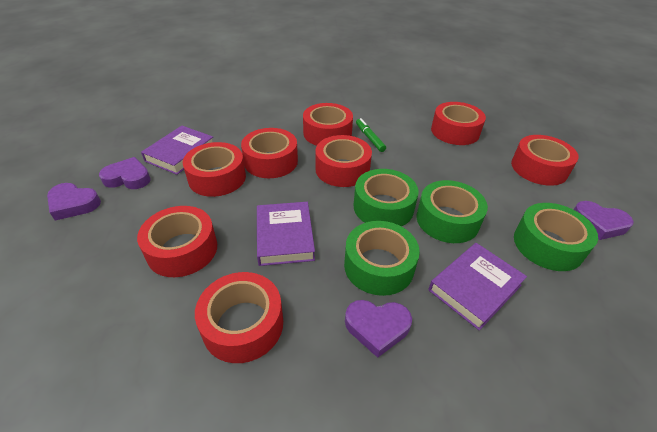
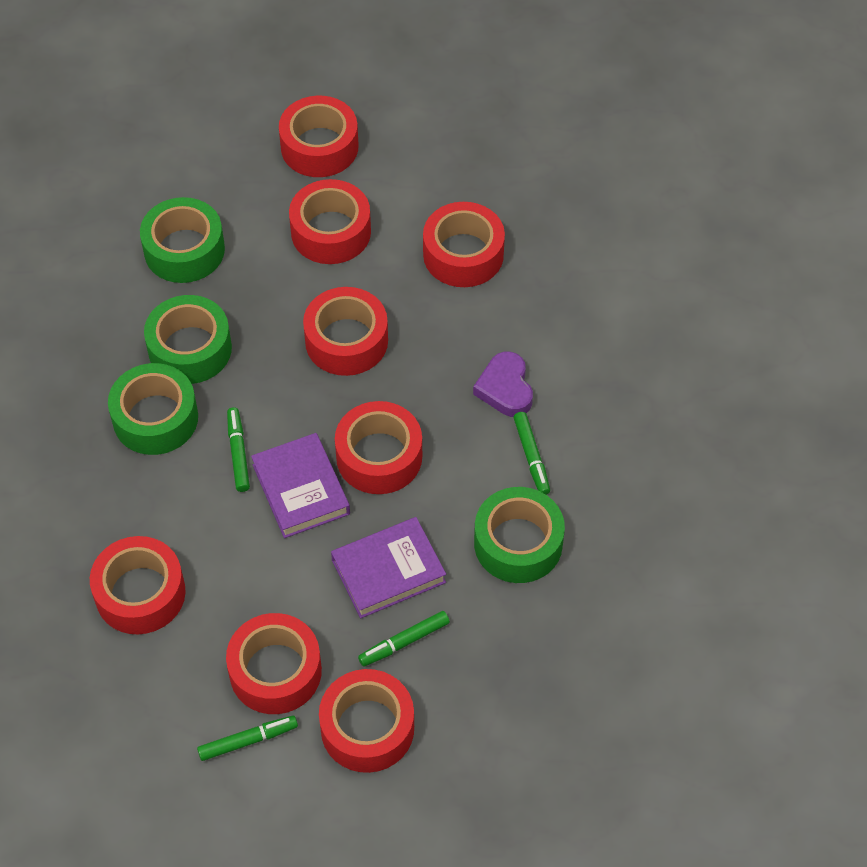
green marker: [356,118,386,152] = 1 -> [197,715,298,761] [227,407,250,492] [358,611,450,667] [513,412,550,495] = 4
purple book: [141,126,213,175] [257,202,315,266] [428,243,527,330] = 3 -> [251,433,350,538] [331,517,446,618] = 2
purple heart: [47,183,101,221] [99,157,151,189] [345,300,412,358] [573,201,634,240] = 4 -> [473,352,533,417] = 1

